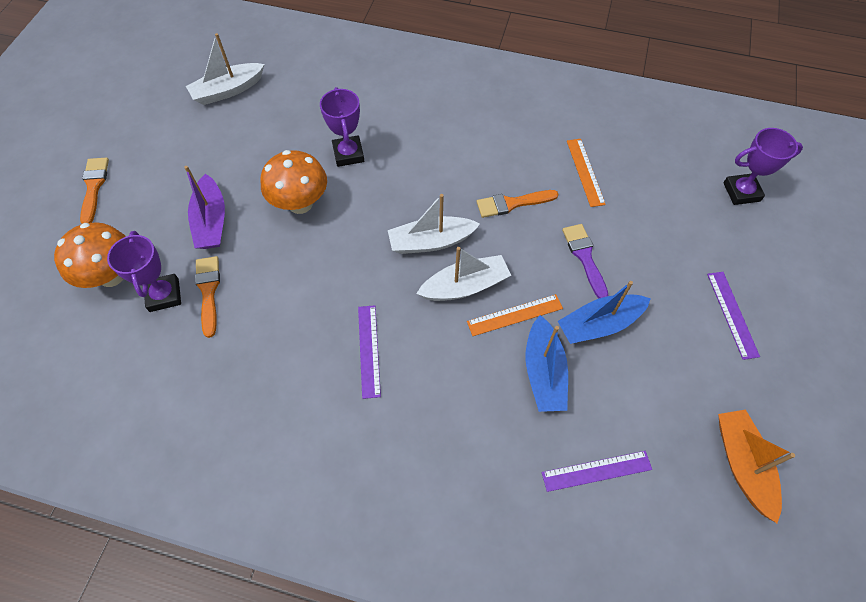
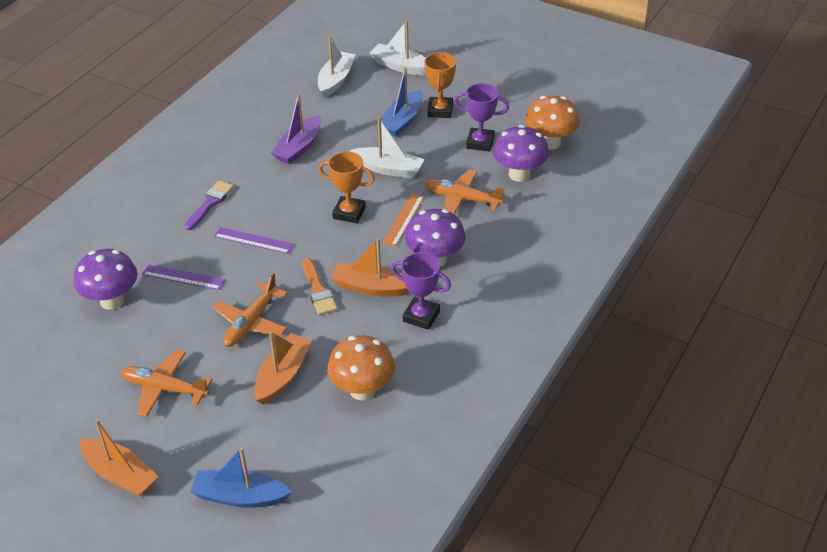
orange boat: [718,409,795,523] = 1 -> [80,419,159,497] [254,331,312,404] [331,238,410,297] = 3
orange brush: [80,157,109,224] [195,256,220,338] [477,190,559,218] = 3 -> [302,258,337,315] = 1
orange plane: none = 0 -> [121,350,212,417] [213,273,288,347] [425,169,505,214] = 3
orange ruler: [467,294,563,336] [567,139,606,207] = 2 -> [382,193,424,247] = 1
orange trophy: none = 0 -> [318,151,375,223] [424,52,456,118] = 2
purple mushroom: none = 0 -> [74,249,137,310] [405,209,466,267] [493,125,549,182] = 3
purple ruler: [358,305,381,399] [542,451,652,492] [707,272,760,360] = 3 -> [142,264,225,290] [214,227,294,254] = 2
purple trophy: [107,231,181,312] [320,87,364,167] [723,128,803,205] = 3 -> [391,252,451,330] [454,83,509,152] = 2

